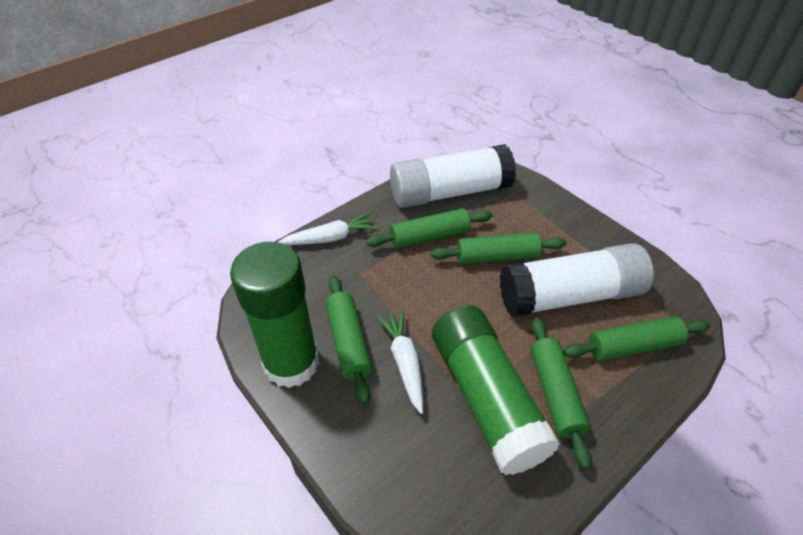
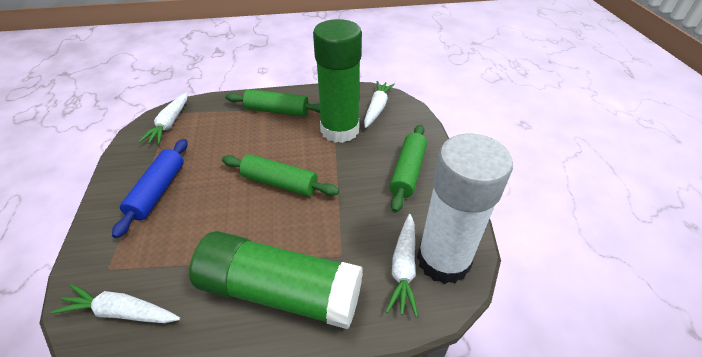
blue rolling pin: none = 0 -> [112,139,187,238] = 1
green rolling pin: [326,275,372,405] [366,208,493,249] [431,232,566,265] [531,317,592,469] [563,316,710,361] = 5 -> [222,154,339,196] [225,89,320,116] [389,124,427,213] = 3
white carrot: [278,213,378,245] [376,310,423,414] = 2 -> [51,284,180,323] [138,93,188,144] [364,81,395,128] [386,214,418,317] = 4
white glue stick: [390,144,516,208] [500,243,654,317] = 2 -> [417,134,513,284] = 1

